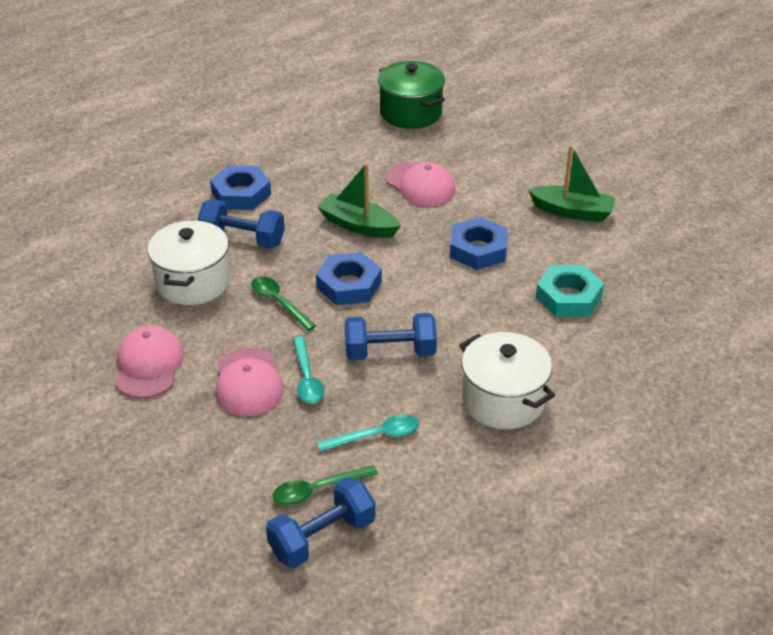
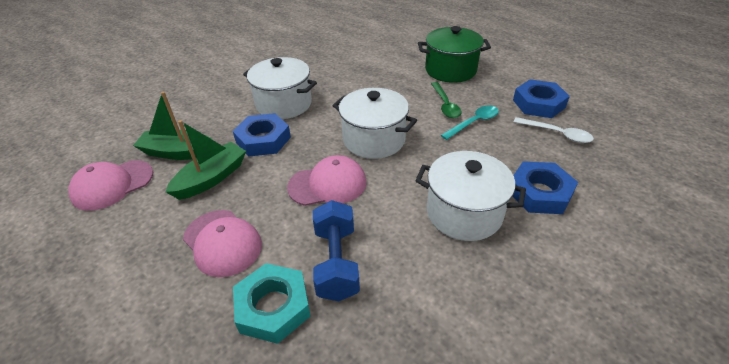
blue dumbbell: [198,199,285,249] [266,477,375,568] [345,313,437,360] = 3 -> [313,200,360,301] = 1
green spoon: [251,276,316,331] [272,465,378,505] = 2 -> [431,82,461,118] = 1
turquoise spoon: [293,337,324,404] [317,414,419,452] = 2 -> [441,105,499,140] = 1
white pot: [147,220,230,305] [459,332,555,429] = 2 -> [243,57,317,119] [333,88,417,159] [415,151,526,241] = 3
white spoon: none = 0 -> [513,117,594,143] = 1

